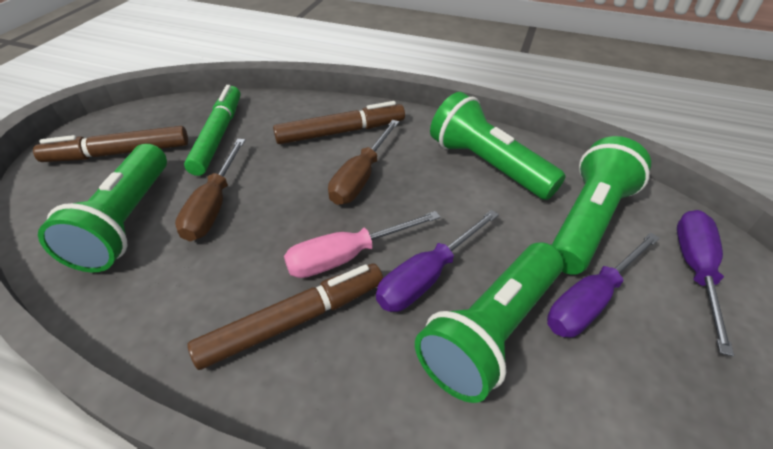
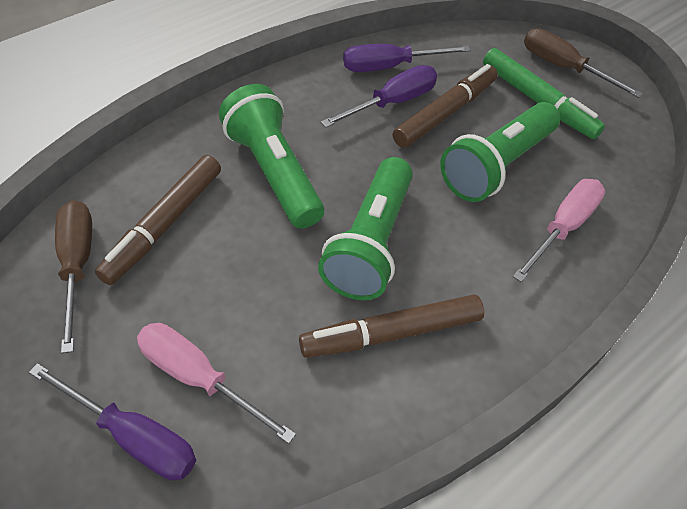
green flashlight: [38,144,167,272] [415,243,563,403] [430,92,566,200] [552,136,651,275] = 4 -> [219,84,324,229] [318,157,413,300] [440,102,560,202] = 3
pink screwdriver: [284,211,441,278] = 1 -> [137,323,296,444] [513,179,605,282] = 2

